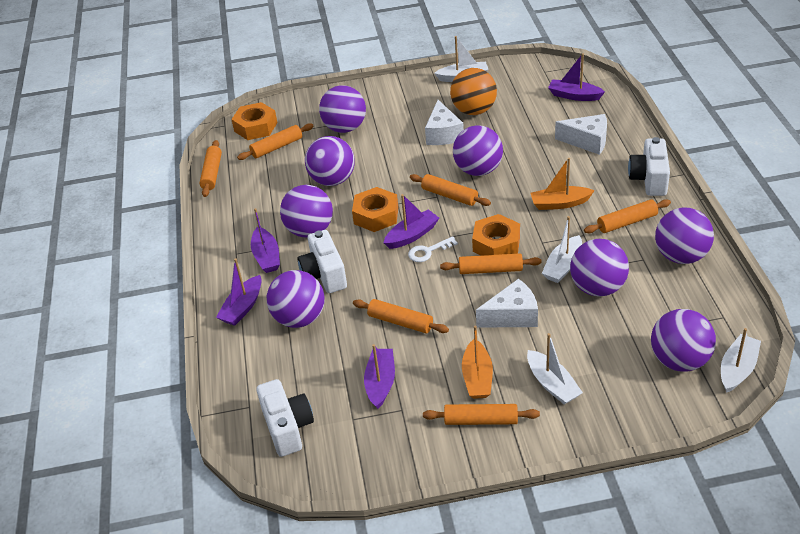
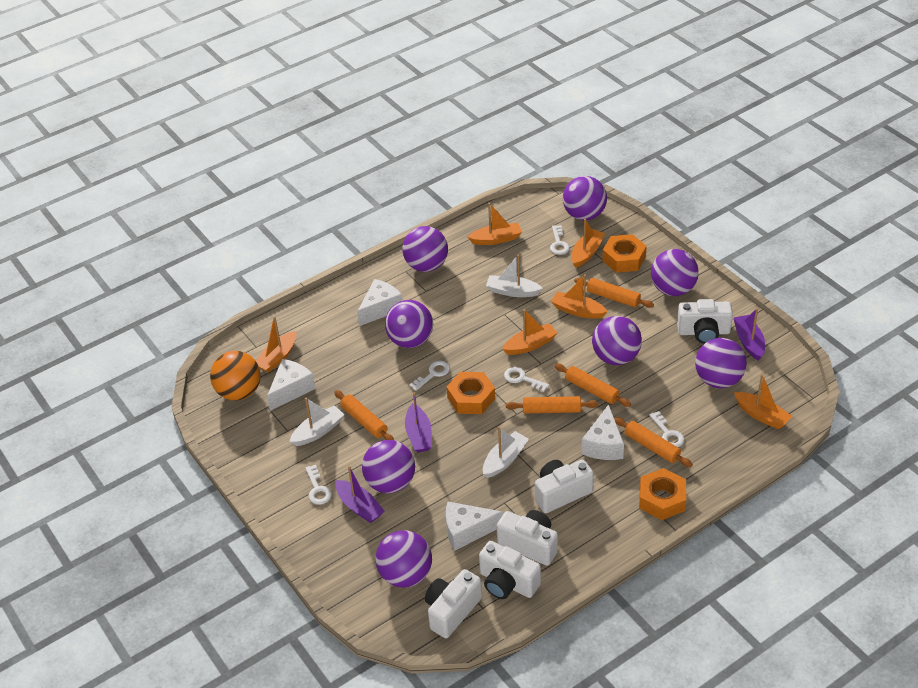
orange boat: [462,326,493,399] [530,158,595,210] = 2 -> [256,316,296,373] [468,203,522,245] [502,309,557,355] [551,274,608,319] [571,219,605,268] [734,374,792,429] = 6
orange rolling pin: [199,140,222,197] [237,123,314,160] [353,299,449,333] [410,174,491,206] [423,404,540,425] [440,253,542,274] [584,199,671,233] = 7 -> [334,390,394,440] [506,396,598,414] [554,364,631,407] [574,278,654,308] [614,417,693,467] = 5
purple boat: [216,258,262,326] [251,208,280,273] [364,344,395,409] [384,194,439,249] [548,53,605,101] = 5 -> [335,466,385,523] [405,392,432,453] [733,308,765,361] = 3
white boat: [434,36,489,82] [527,333,583,404] [542,216,582,283] [721,328,761,393] = 4 -> [289,397,344,446] [483,427,529,478] [486,255,543,297] = 3
white camera: [256,379,314,457] [297,230,347,293] [628,137,670,196] = 3 -> [425,569,482,638] [479,541,541,599] [497,510,558,566] [535,460,594,513] [677,299,733,344] = 5
white cheese: [425,100,464,145] [476,279,538,328] [555,114,607,155] = 3 -> [267,359,315,411] [357,279,403,326] [446,502,503,551] [581,404,624,460] = 4
white key: [408,236,458,262] = 1 -> [305,465,332,505] [409,361,450,391] [504,367,549,392] [550,225,570,255] [649,411,684,447] = 5

